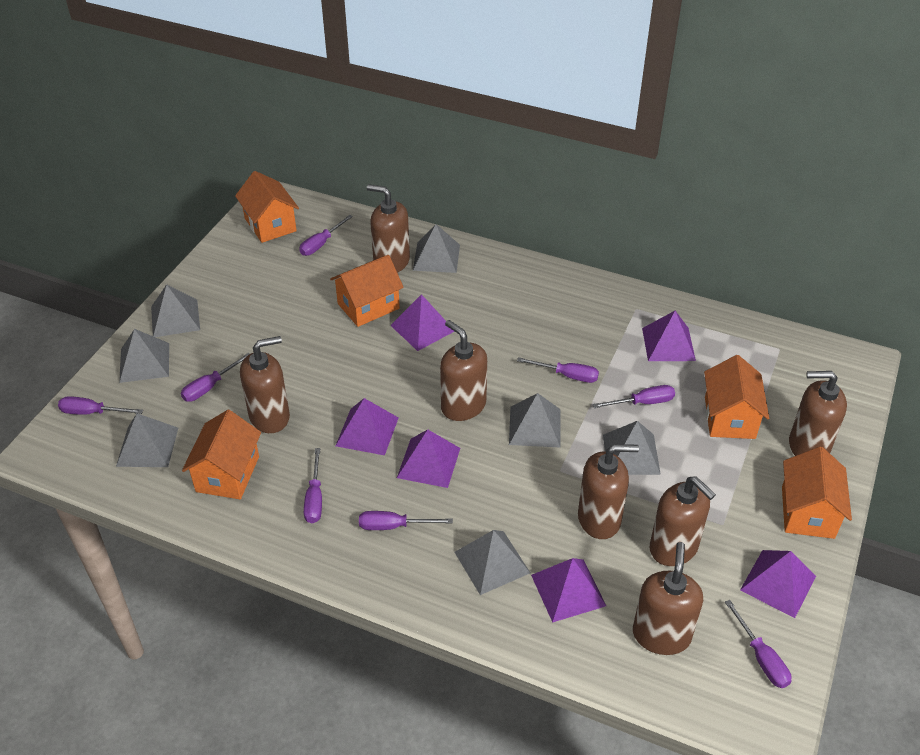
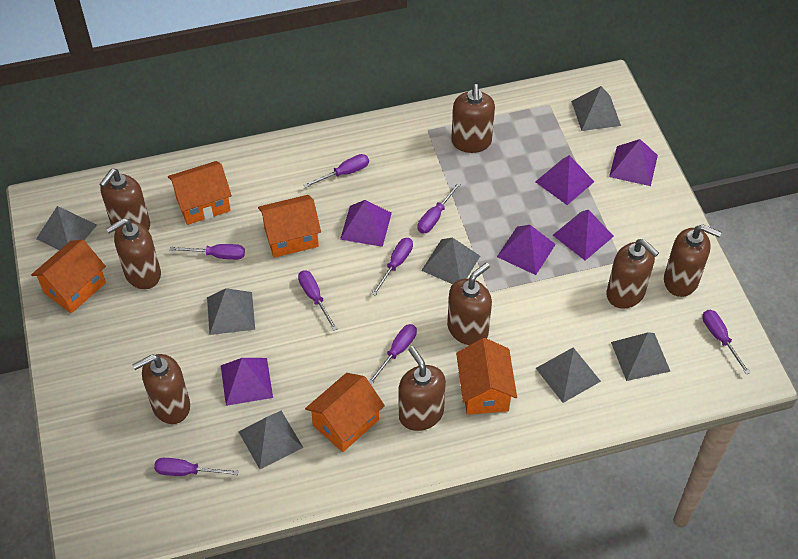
brown soap dispenser: [240,336,290,433] [367,184,410,273] [440,320,487,421] [578,444,639,539] [633,542,703,655] [650,476,716,566] [789,371,847,456] = 7 -> [99,169,150,231] [106,218,161,289] [132,354,190,424] [399,346,446,431] [447,263,492,345] [451,84,495,153] [606,239,659,309] [664,224,722,297] = 8

